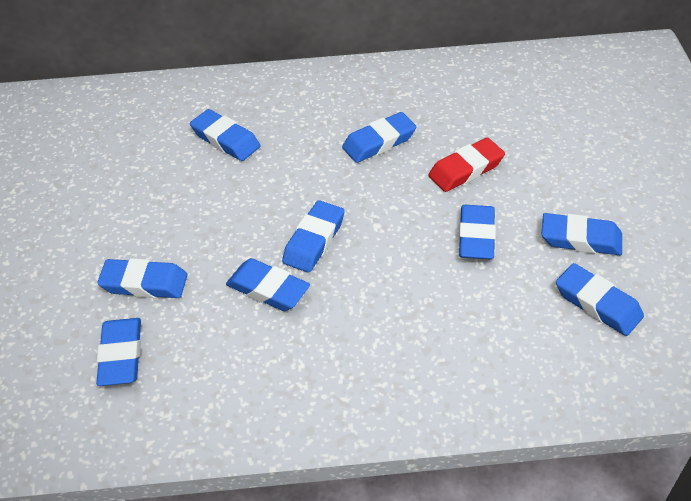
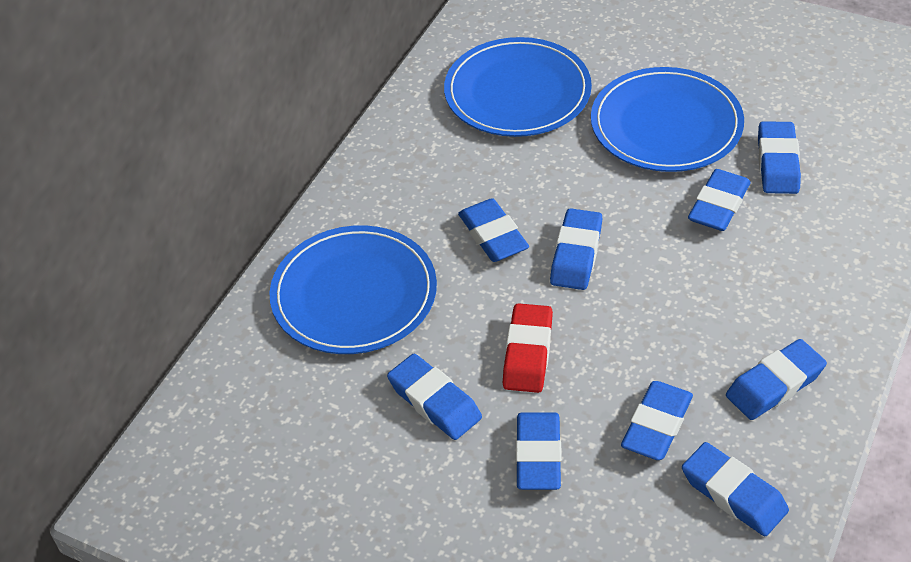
blue plate: none = 0 -> [269,225,437,354] [444,37,592,137] [591,67,744,172] = 3

